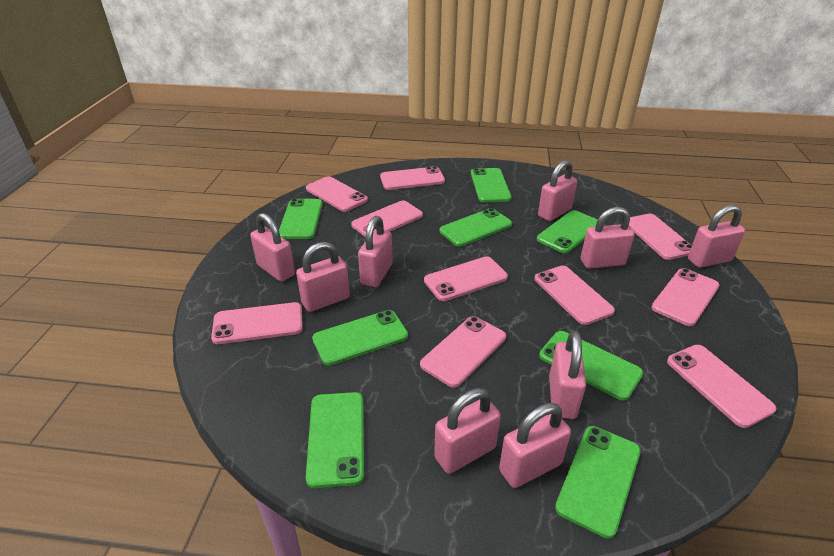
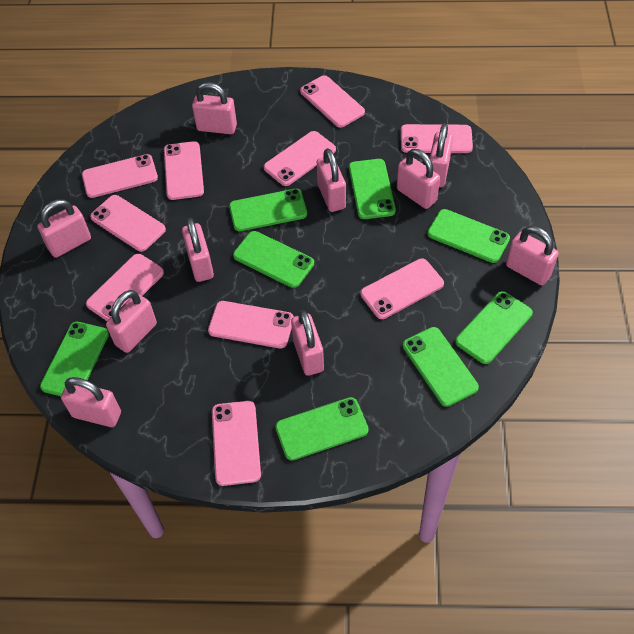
pink padlock: [250,213,295,282] [296,242,350,312] [358,216,393,287] [434,388,501,474] [499,403,571,488] [538,160,577,221] [549,331,586,419] [581,207,634,269] [688,205,745,268] = 9 -> [37,199,91,258] [61,377,121,427] [106,290,157,353] [182,218,214,282] [192,82,237,134] [291,310,324,376] [317,148,346,212] [397,149,440,209] [430,124,453,187] [506,226,559,285] = 10

